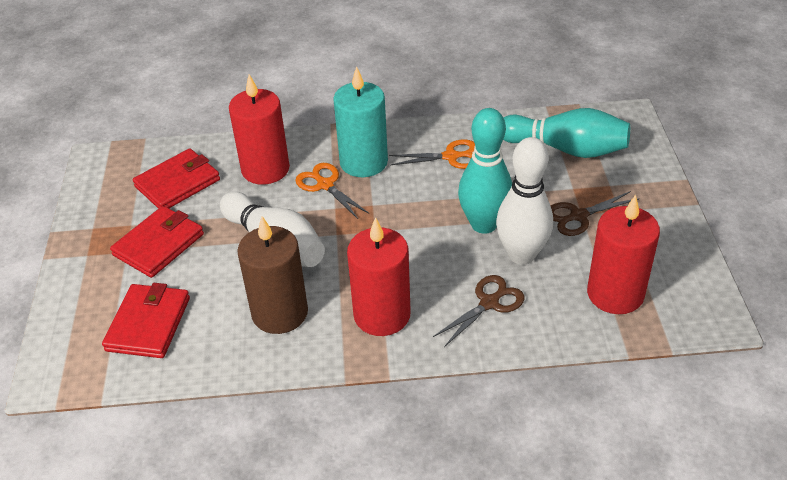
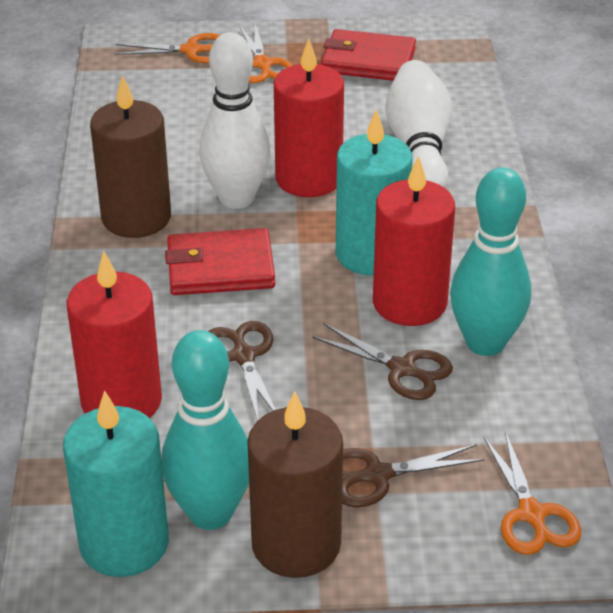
brown candle: [237,216,308,334] = 1 -> [90,75,171,238] [247,391,343,578] = 2
brown scissors: [433,275,525,347] [551,191,639,236] = 2 -> [208,321,275,421] [312,323,453,400] [342,445,485,507] = 3
orange scissors: [295,163,369,219] [389,139,475,169] = 2 -> [115,33,220,63] [240,24,293,83] [483,431,581,555] = 3
red wallet: [102,283,190,358] [110,206,204,278] [133,148,220,209] = 3 -> [165,228,275,295] [321,29,416,81] = 2
turquoise candle: [333,66,388,177] = 1 -> [63,390,169,577] [336,109,413,275] = 2

